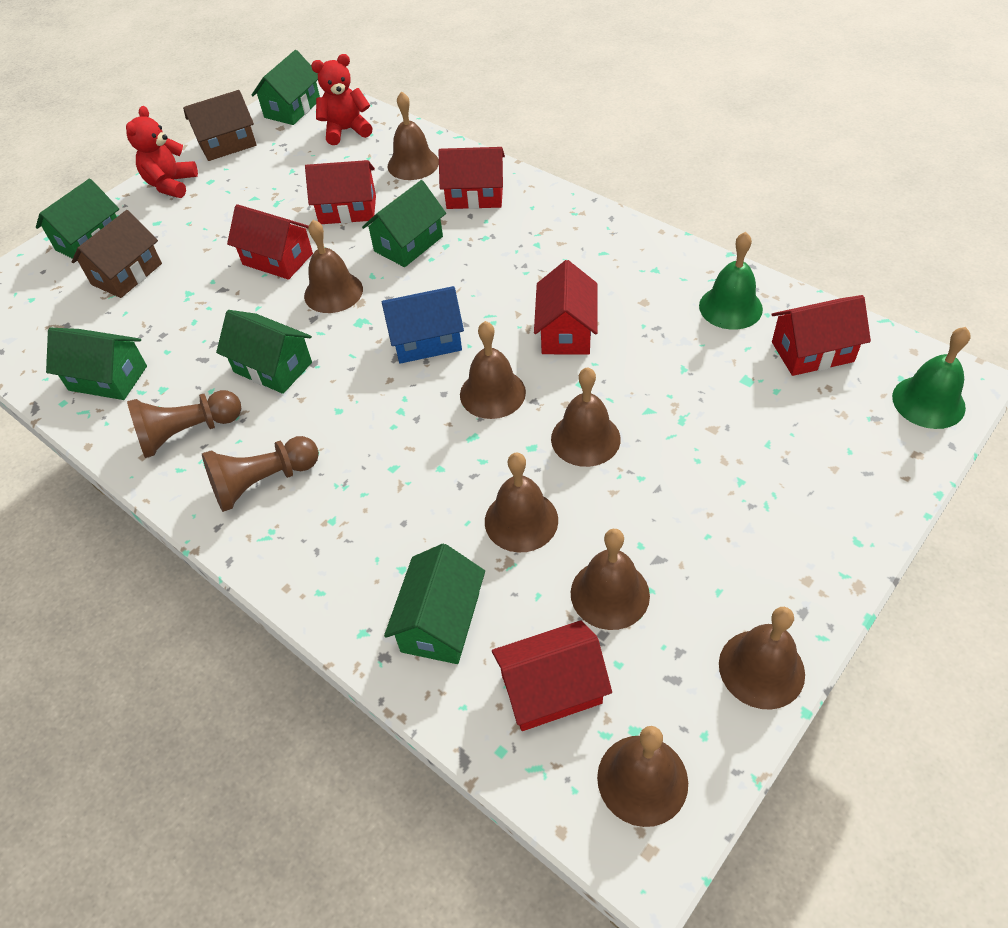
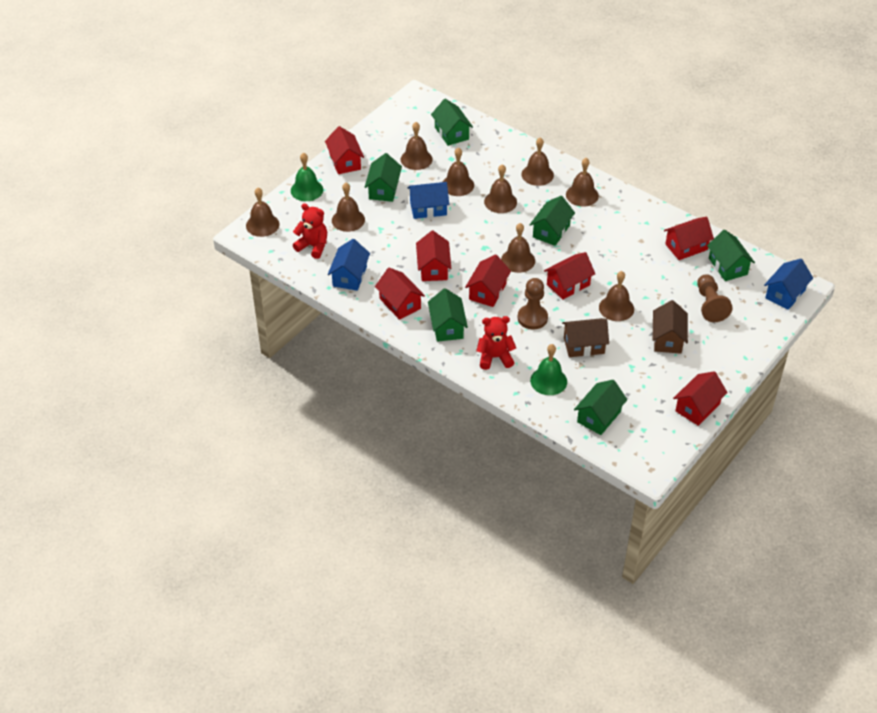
blue house: [382,286,464,364] = 1 -> [328,239,370,291] [408,182,449,219] [764,259,813,310] = 3
brown bell: [304,220,363,313] [388,91,439,180] [460,321,526,419] [485,453,558,552] [551,367,621,467] [571,529,650,630] [597,726,688,827] [719,607,805,710] = 8 -> [246,188,280,237] [332,183,365,232] [401,122,433,170] [443,147,474,196] [484,164,517,213] [501,223,535,273] [522,137,554,186] [566,158,599,207] [599,271,634,321] = 9
red house: [227,204,313,280] [305,160,376,224] [438,147,505,209] [492,620,612,731] [534,260,597,355] [771,295,871,376] = 6 -> [325,126,364,174] [375,268,425,320] [416,231,451,281] [465,254,511,307] [544,252,595,300] [664,217,714,260] [673,371,727,426] = 7

